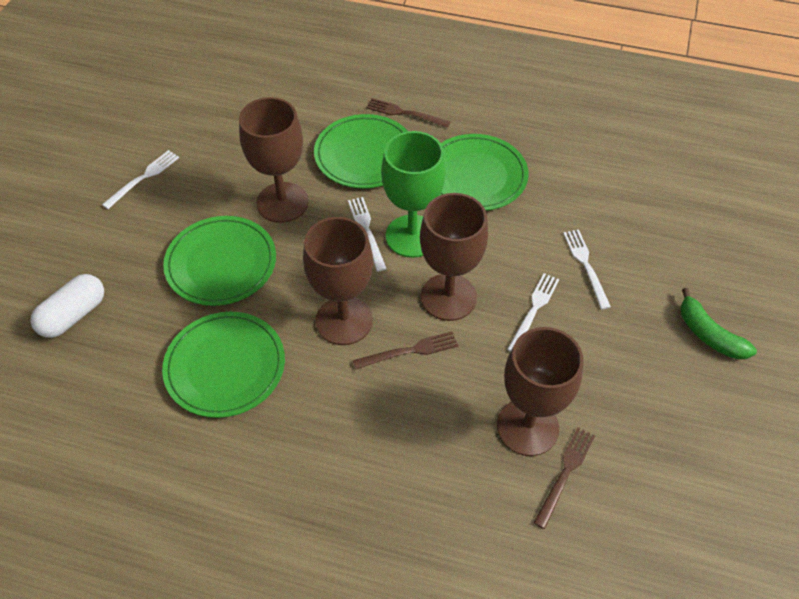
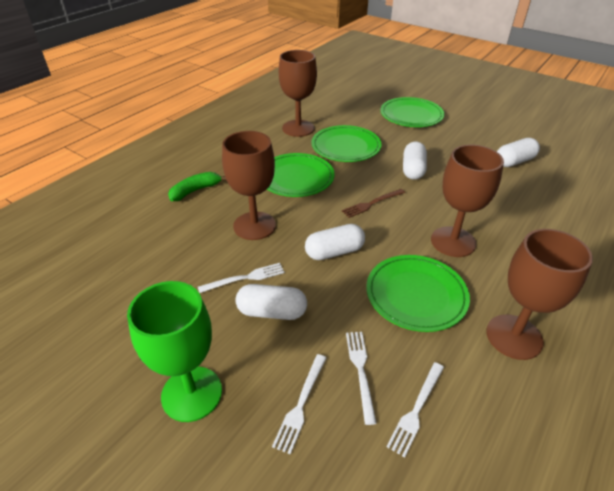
brown fork: [353,331,458,369] [366,98,450,128] [534,427,595,529] = 3 -> [342,189,405,218] = 1
white capsule: [31,274,104,338] = 1 -> [236,284,307,320] [305,224,365,260] [403,142,427,180] [497,138,540,167] = 4

